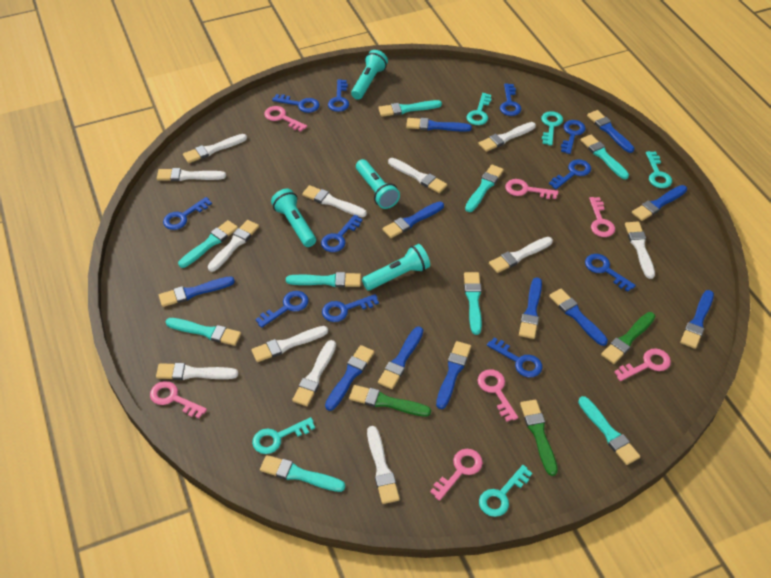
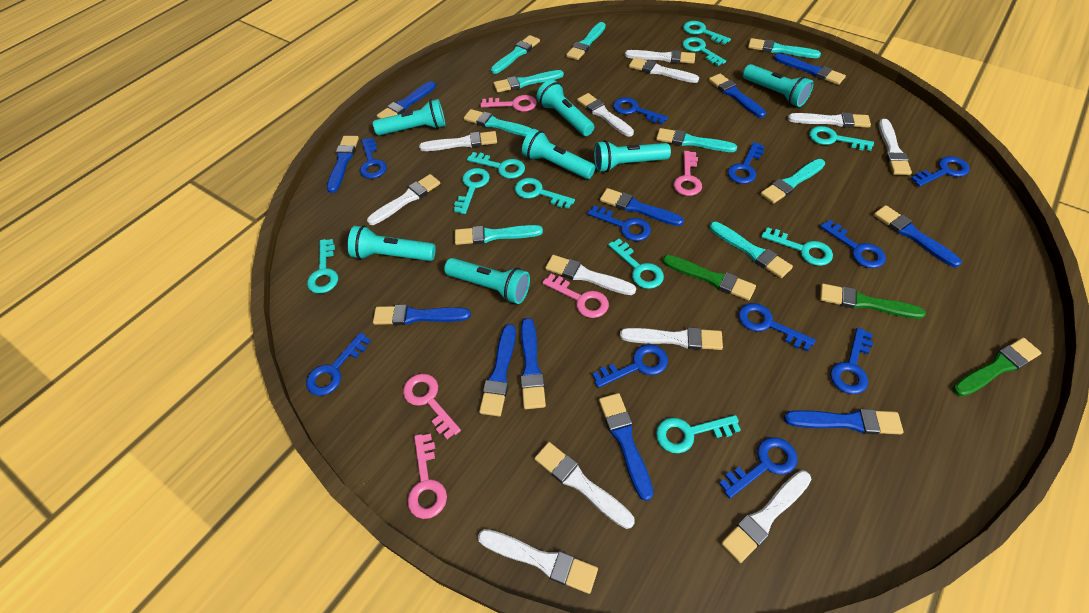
pink key: [150,381,207,418] [264,106,307,132] [430,449,483,501] [478,369,518,422] [505,179,558,199] [589,197,615,237] [614,348,671,381] = 7 -> [403,374,461,439] [407,433,447,519] [480,95,537,112] [542,274,609,318] [674,151,702,196] = 5
turquoise flashlight: [271,189,316,247] [351,50,388,100] [356,159,400,209] [362,244,430,291] = 4 -> [348,225,436,261] [373,99,446,136] [444,258,530,304] [522,129,595,179] [536,79,594,136] [594,140,671,172] [743,64,813,107] = 7
turquoise key: [252,417,315,454] [466,93,491,125] [479,465,532,517] [541,111,563,146] [646,151,672,188] = 5 -> [307,239,338,294] [454,168,490,214] [467,152,525,179] [515,178,575,209] [608,239,664,289] [656,415,741,453] [682,37,726,66] [683,21,731,45] [761,227,833,266] [809,126,874,151] = 10

